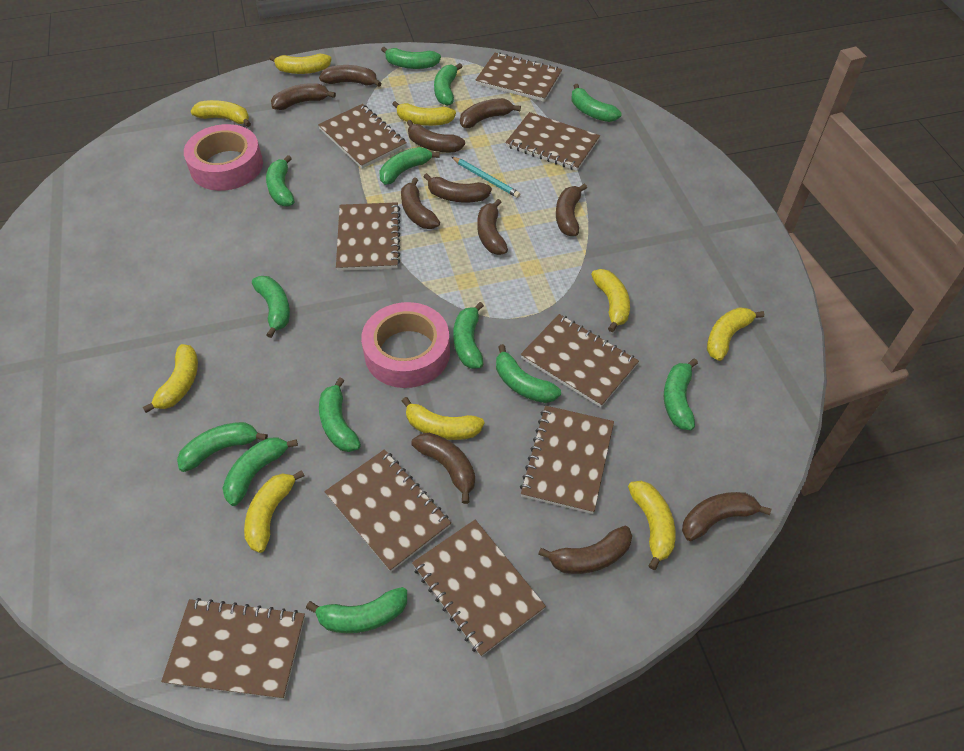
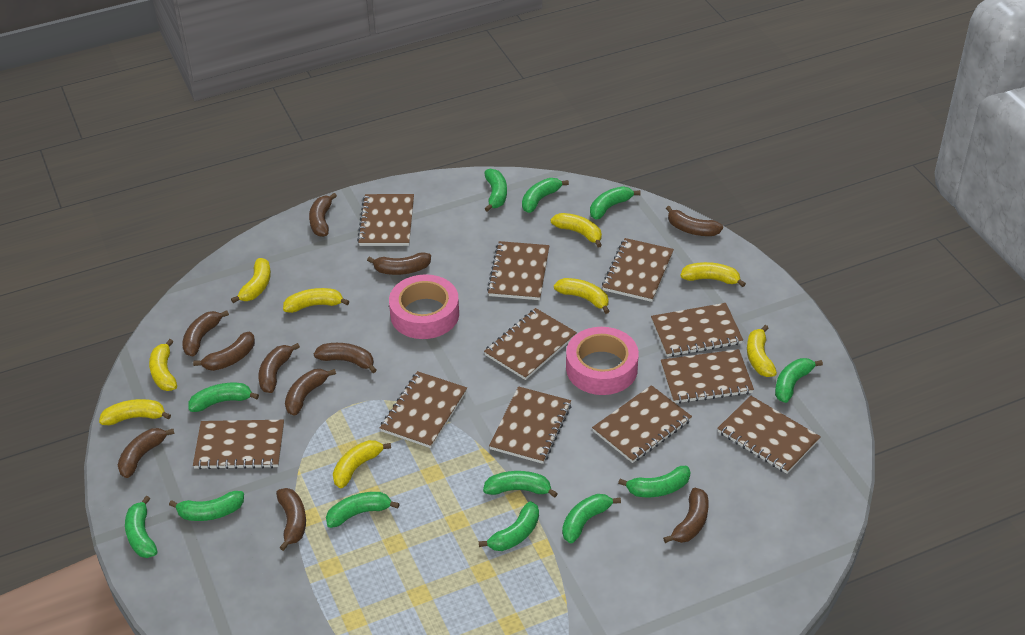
brown notebook: [161,598,305,699] [318,104,407,169] [324,449,451,572] [336,202,400,271] [412,520,546,657] [475,52,562,102] [505,112,600,171] [520,406,614,514] [521,314,639,407] = 9 -> [193,420,284,470] [357,194,414,246] [380,371,467,448] [484,308,577,380] [487,241,549,300] [489,386,571,464] [592,385,692,463] [602,238,674,302] [651,303,743,357] [661,349,754,404] [717,396,821,474] = 11
green banana: [177,422,268,472] [223,437,298,506] [252,276,290,338] [266,155,294,206] [306,587,407,633] [319,377,361,452] [380,147,440,185] [381,47,441,69] [434,63,463,106] [453,302,484,369] [496,344,561,403] [571,84,622,122] [664,358,698,430] = 13 -> [125,496,157,558] [169,491,244,521] [189,383,259,412] [326,492,400,528] [479,501,539,551] [483,471,558,498] [484,169,507,212] [522,178,569,213] [562,494,621,543] [590,186,641,220] [618,466,691,497] [775,358,823,403] = 12
turquoise pencil: [452,157,520,198] = 1 -> none = 0

